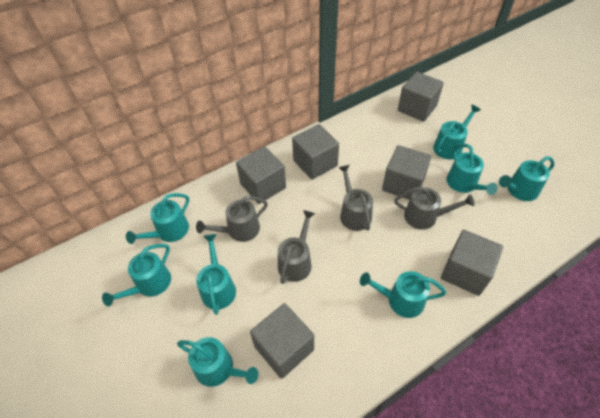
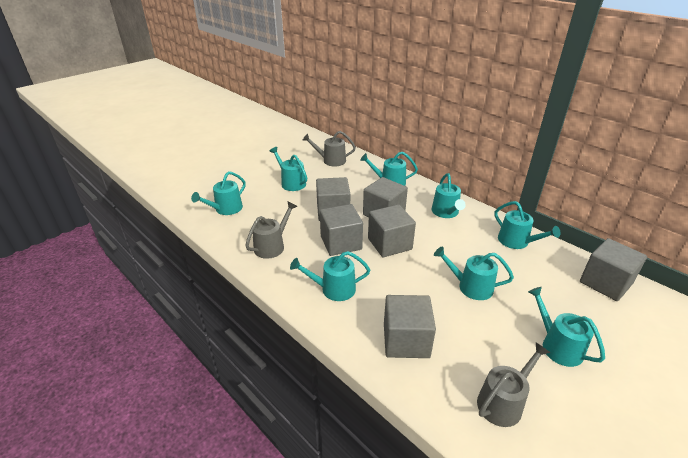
grey watering can: [196,196,268,242] [278,210,315,284] [338,165,373,231] [394,186,474,230] = 4 -> [245,202,297,259] [303,131,356,166] [477,343,550,427] = 3

